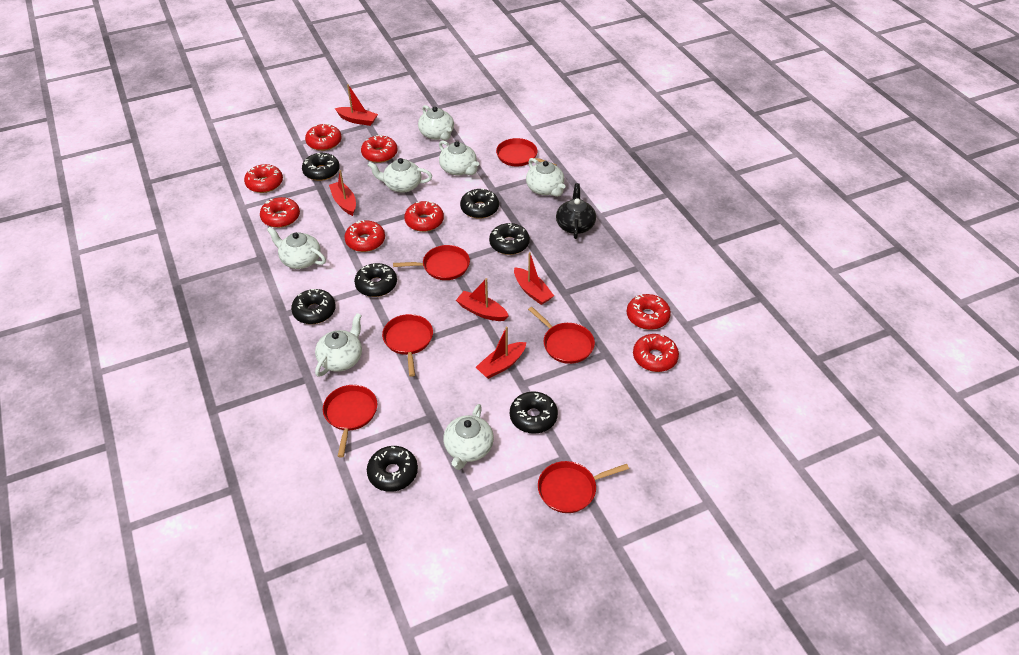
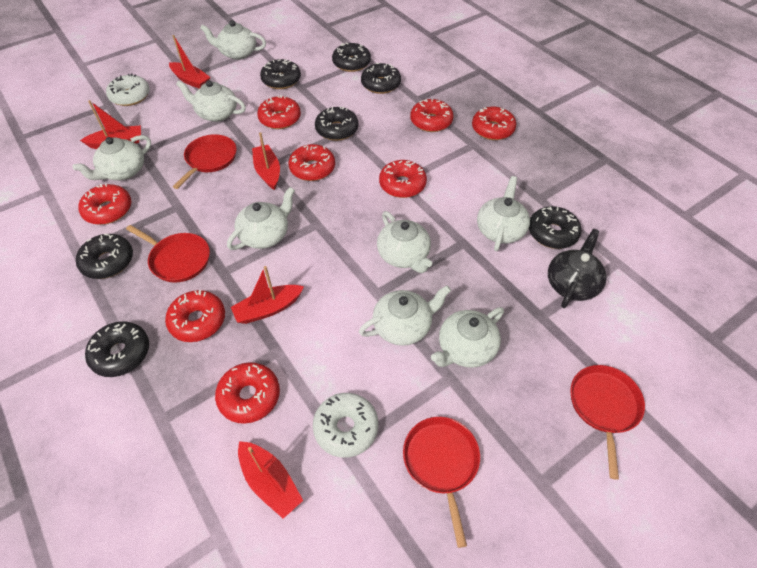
red pan: [323,385,377,457] [382,314,433,377] [393,245,470,280] [496,138,557,166] [528,307,595,364] [538,461,629,513] = 6 -> [126,225,210,283] [173,134,237,189] [403,417,480,548] [570,365,645,480] = 4
white donut: none = 0 -> [106,74,150,106] [313,393,378,458] = 2
white teapot: [267,227,326,269] [315,313,362,377] [368,158,432,193] [418,105,454,140] [439,140,479,175] [443,404,494,470] [526,158,566,197] = 7 -> [73,135,151,180] [176,80,246,122] [200,20,266,60] [227,187,295,250] [359,286,451,346] [377,211,432,273] [431,307,504,368] [477,176,530,251] = 8

